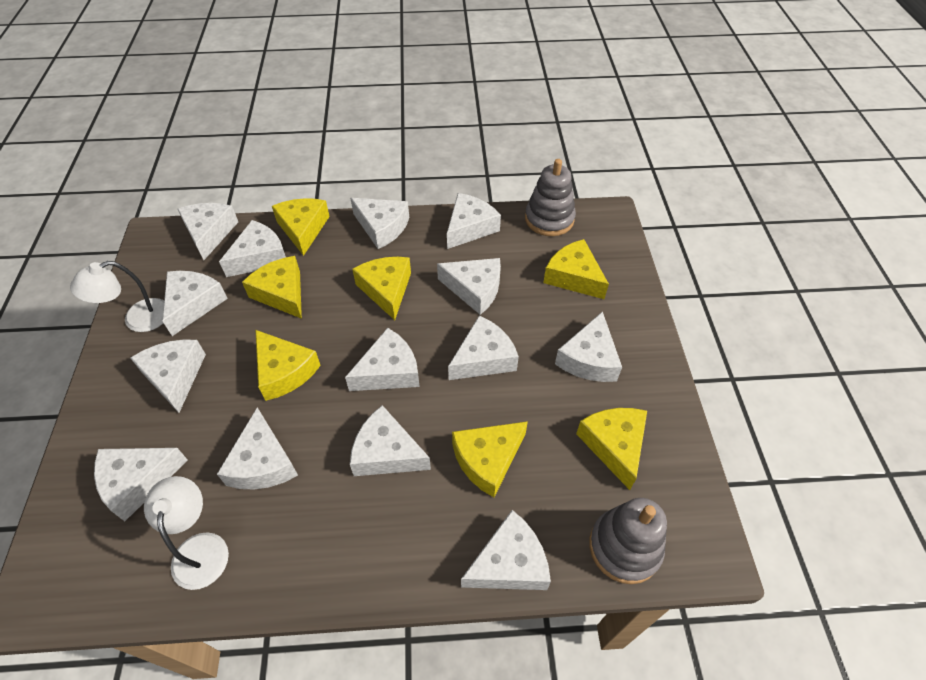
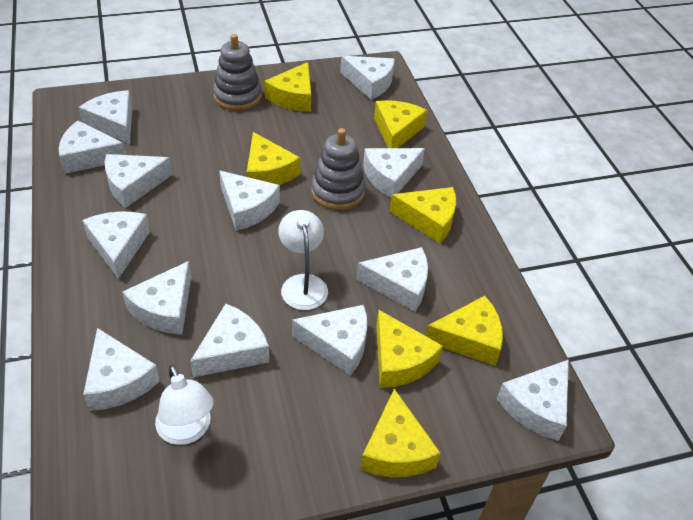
white cheese: [94,448,188,521] [131,339,206,413] [163,271,228,336] [178,203,238,260] [217,407,298,490] [219,220,286,277] [345,328,420,391] [350,198,409,249] [350,405,431,476] [437,258,501,315] [447,193,501,249] [448,316,519,380] [461,510,551,590] [555,311,622,382] = 14 -> [59,120,126,174] [78,90,132,144] [82,211,150,279] [83,328,160,411] [105,154,172,208] [122,261,191,334] [190,304,269,377] [219,170,280,231] [292,305,367,376] [340,56,395,100] [356,247,428,312] [363,148,425,197] [497,360,569,441] = 13

